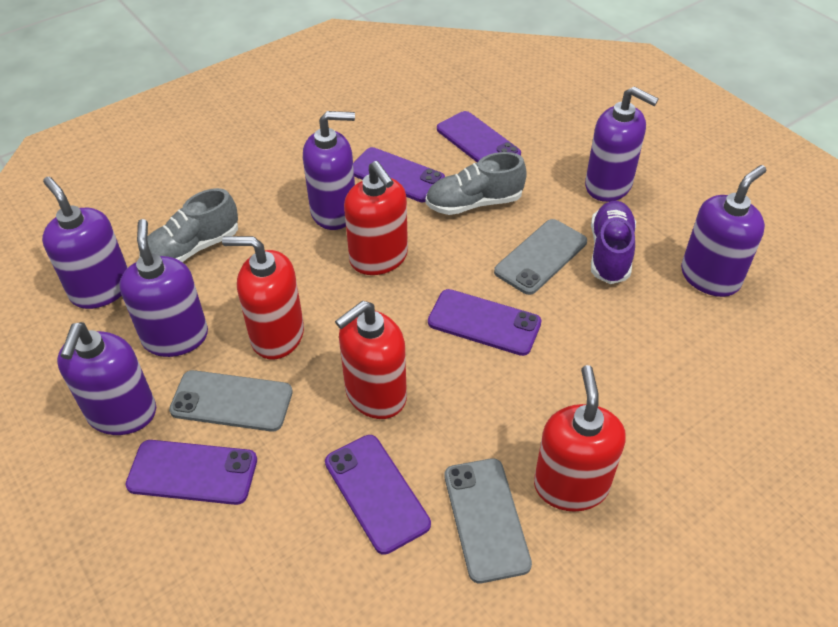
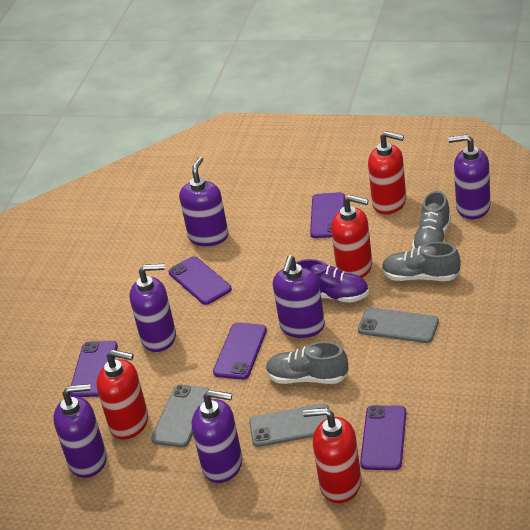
grey shoe: [139,188,238,262] [426,152,527,215] = 2 -> [266,341,348,384] [382,242,461,281] [412,191,451,249] = 3

